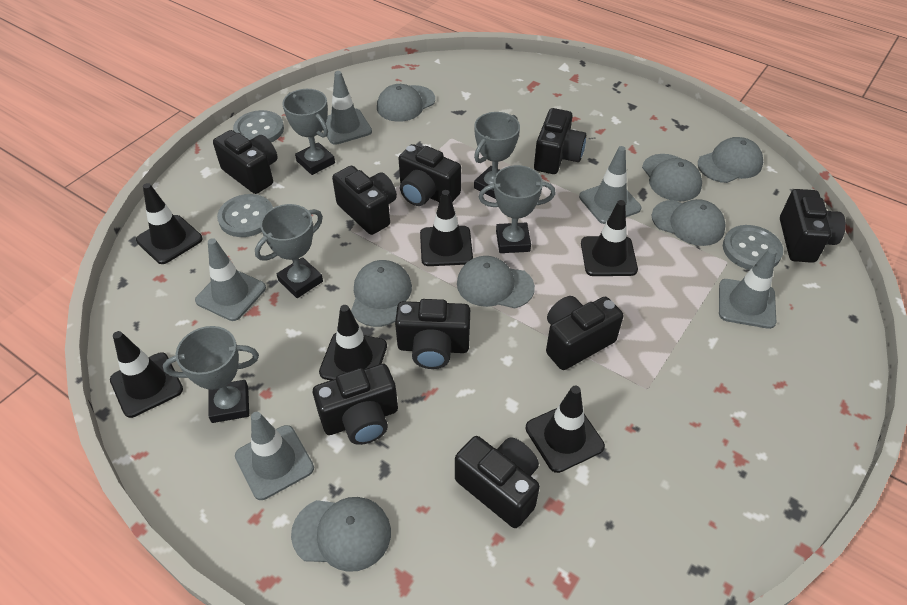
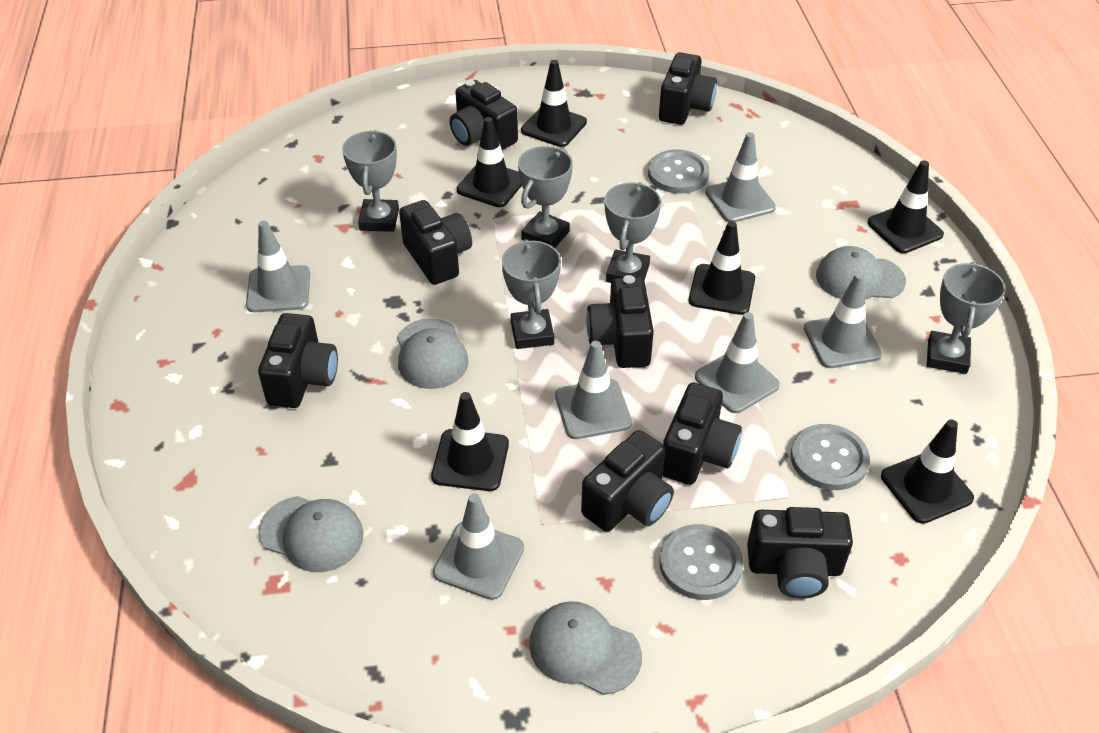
black camera: [213,130,277,194] [313,364,398,445] [332,166,397,235] [395,299,470,369] [398,144,461,206] [455,436,540,528] [534,108,586,174] [546,296,623,370] [780,189,846,263] = 9 -> [258,313,338,408] [399,200,472,285] [450,80,518,150] [581,430,674,532] [586,275,654,368] [659,52,717,125] [662,382,742,485] [747,507,853,599] = 8
grey cap: [291,497,391,572] [351,260,412,327] [377,84,435,122] [457,256,535,308] [642,154,702,201] [652,199,726,246] [698,137,763,183] = 7 -> [259,496,364,572] [398,318,468,389] [529,601,642,695] [816,246,906,300] = 4
grey traffic cone: [195,238,266,321] [235,412,314,500] [326,71,372,145] [579,146,641,224] [719,248,777,329] = 5 -> [246,221,310,312] [433,494,524,600] [555,341,632,439] [695,312,780,413] [705,132,776,222] [804,273,882,368] = 6

